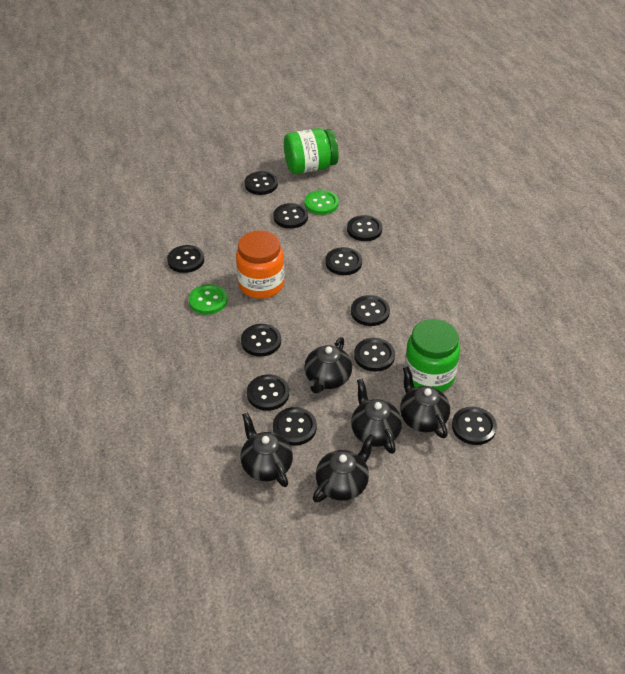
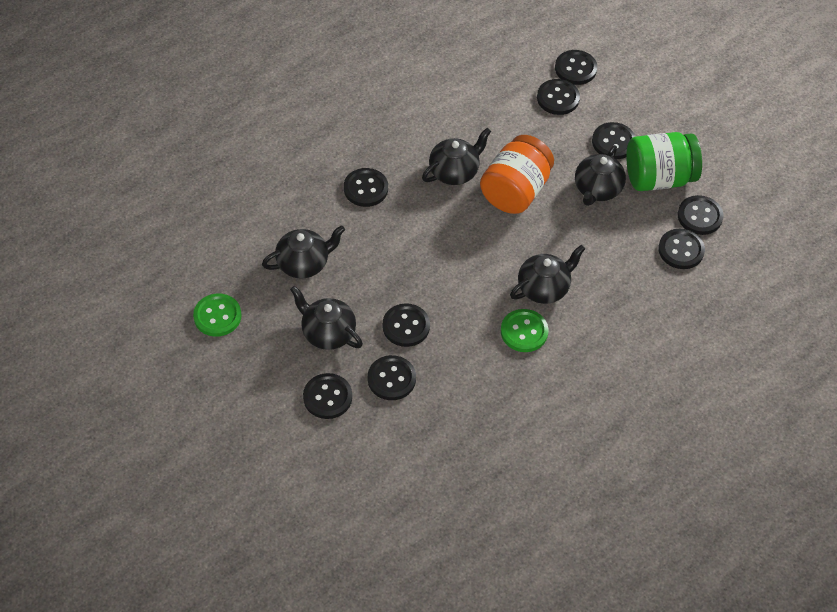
black button: [167,245,204,273] [241,324,281,357] [244,171,278,195] [247,374,289,411] [273,203,308,229] [273,407,317,446] [326,247,362,275] [347,215,382,241] [351,295,390,326] [354,338,395,372] [452,407,497,445] = 11 -> [303,373,352,419] [344,168,388,207] [368,355,416,400] [383,303,430,347] [537,79,580,115] [555,50,597,85] [592,122,635,159] [658,229,705,269] [678,195,723,235] = 9
green jar: [284,128,339,174] [404,319,460,392] = 2 -> [626,132,702,191] = 1

